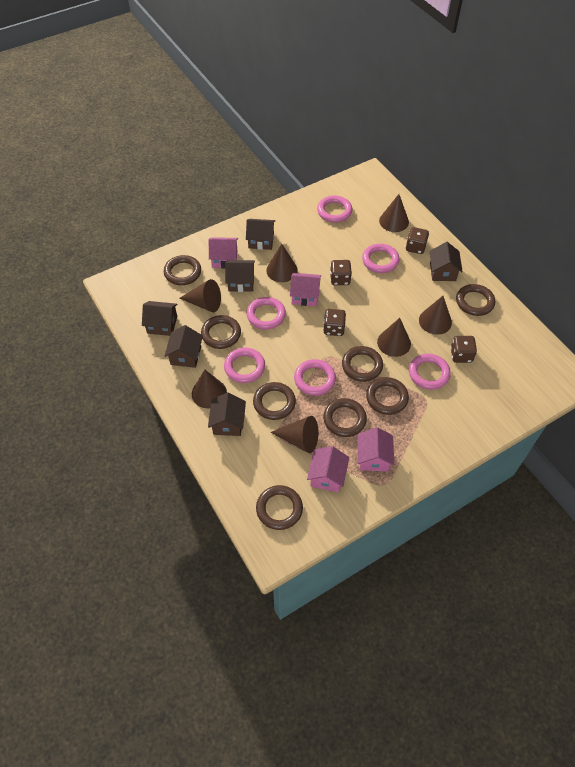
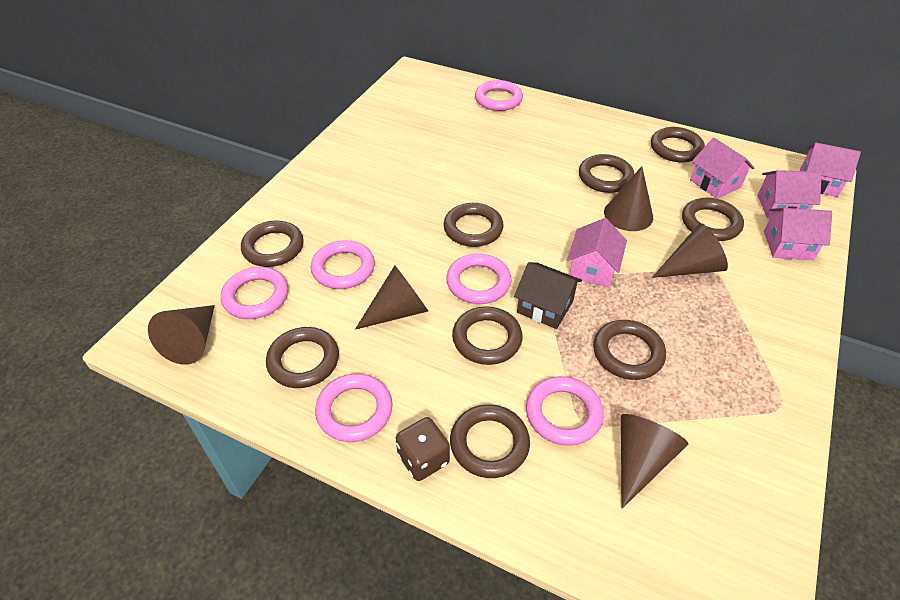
brown cone: [179,279,221,312] [192,370,227,408] [266,244,298,282] [270,416,318,453] [377,318,411,357] [379,194,409,232] [419,296,452,335] = 7 -> [148,305,215,365] [355,265,428,330] [604,166,653,231] [621,414,688,509] [652,223,728,278] = 5
brown dice: [324,309,346,336] [330,260,352,285] [406,227,429,254] [451,336,477,363] = 4 -> [395,417,450,481] = 1
brown house: [142,301,178,336] [165,325,203,368] [208,393,246,436] [225,260,255,292] [246,219,275,250] [430,242,463,281] = 6 -> [514,262,582,329] = 1
brown ring: [164,255,201,285] [201,315,241,349] [253,382,296,420] [256,485,303,530] [323,398,367,437] [342,346,383,382] [366,377,409,415] [456,284,495,316] = 8 -> [241,221,303,267] [266,327,339,388] [443,203,504,247] [450,404,530,478] [452,306,523,365] [579,154,634,193] [593,320,666,380] [651,127,705,162] [682,198,744,241] = 9
pink house: [209,237,238,268] [290,273,321,306] [307,446,349,492] [358,427,394,472] = 4 -> [567,218,627,287] [690,138,754,199] [758,170,822,219] [764,208,832,260] [800,142,861,197] = 5

